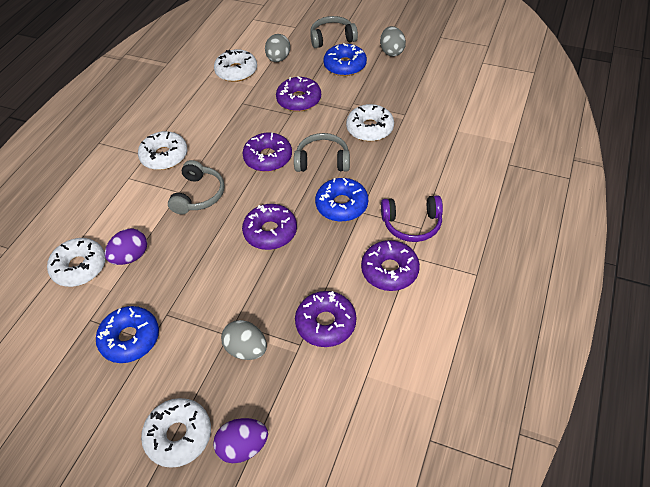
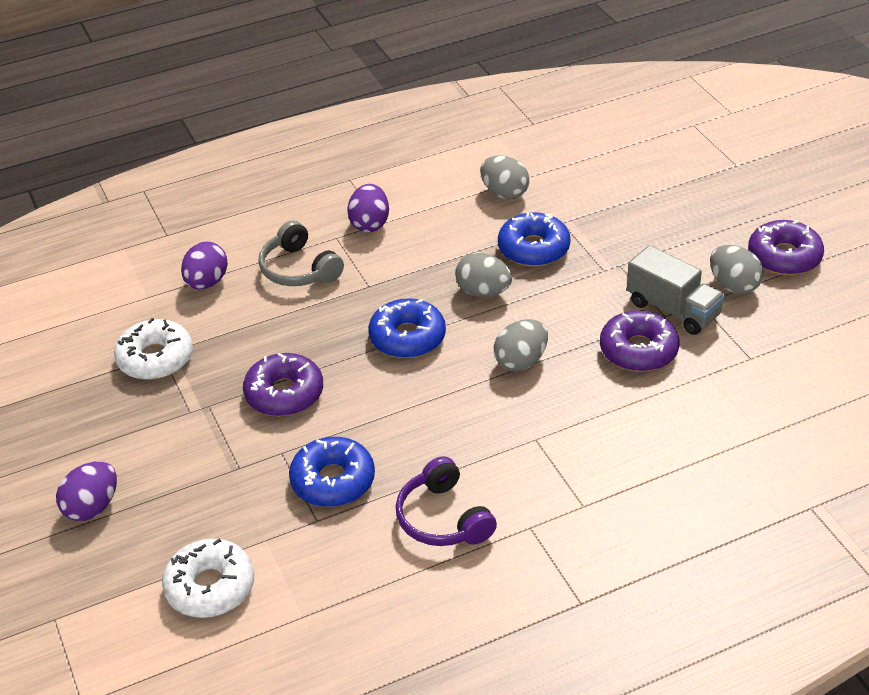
grey egg: [221,320,267,360] [265,34,290,62] [380,26,406,56] = 3 -> [455,252,512,297] [480,155,529,199] [494,319,548,371] [710,245,763,294] = 4
grey headphones: [168,160,224,214] [294,133,350,172] [310,16,358,48] = 3 -> [258,221,344,286] = 1
grey truck: none = 0 -> [627,245,725,335] = 1
purple donut: [242,133,292,172] [242,204,297,250] [276,76,321,112] [295,291,356,347] [361,240,420,291] = 5 -> [243,353,323,416] [600,310,679,372] [748,220,824,275] = 3
purple egg: [105,228,147,265] [213,418,268,463] = 2 -> [56,461,117,521] [181,242,228,289] [347,184,389,232] = 3
white donut: [47,238,106,287] [138,131,187,170] [141,398,211,468] [214,49,257,82] [346,104,394,141] = 5 -> [114,318,193,380] [162,538,254,618] = 2

